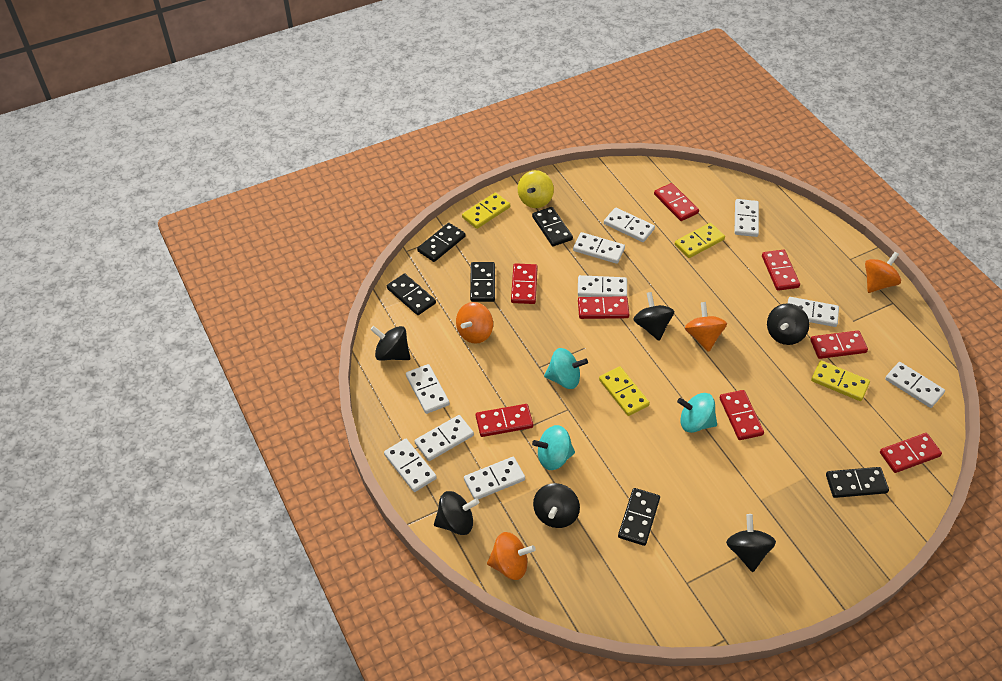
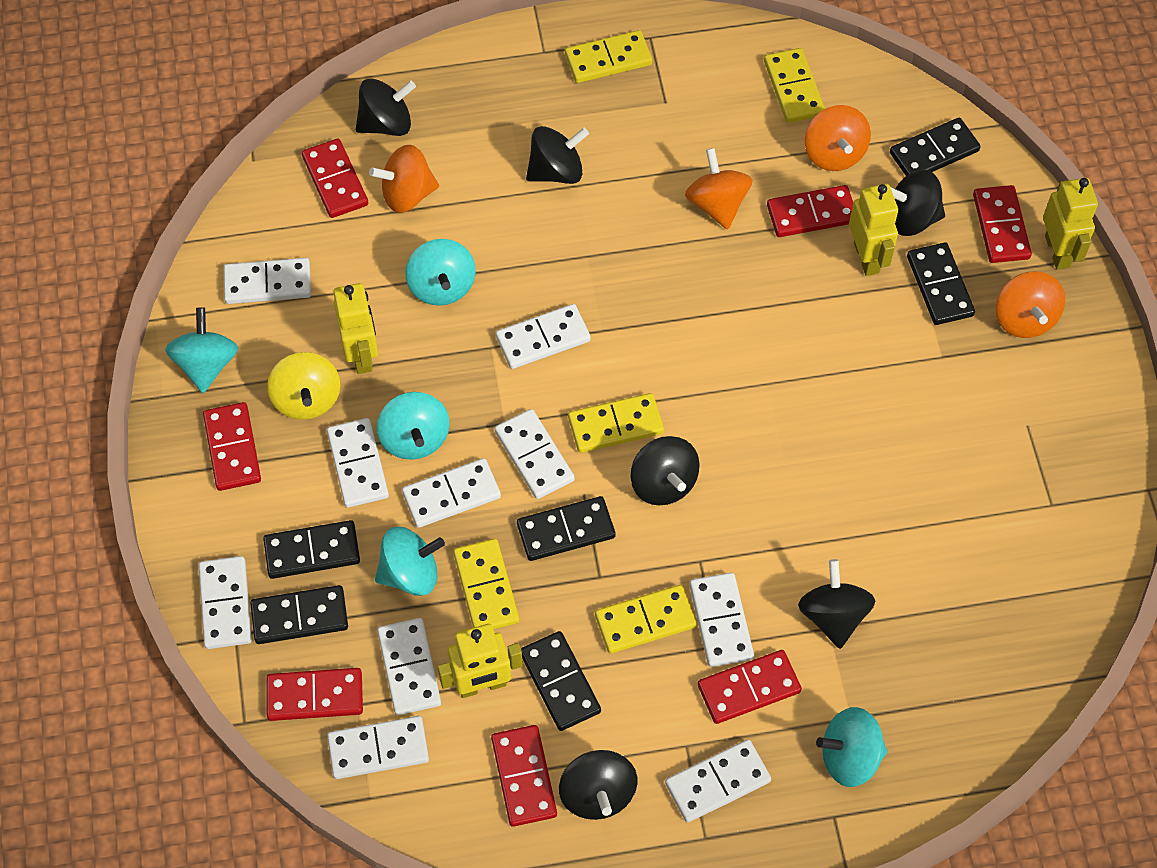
red domino: [476,404,533,437] [511,263,538,304] [578,296,629,319] [654,183,699,221] [719,390,764,440] [762,250,800,291] [810,331,868,359] [880,433,942,473] = 8 -> [203,402,261,491] [266,668,363,721] [302,139,368,218] [491,725,557,827] [698,650,802,724] [767,185,853,237] [973,185,1032,263] = 7
turquoise spinning top: [532,425,575,470] [544,348,588,389] [677,393,717,433] = 3 -> [165,307,238,393] [375,527,445,596] [377,392,450,460] [405,239,476,306] [816,707,888,787] = 5
yellow domino: [462,192,510,229] [599,367,650,416] [675,223,725,258] [811,361,870,401] = 4 -> [453,539,519,629] [565,30,652,83] [568,393,664,453] [595,585,697,653] [764,48,825,123] = 5
yellow robot: none = 0 -> [333,283,378,374] [438,624,523,698] [849,184,898,276] [1043,178,1098,270] = 4

